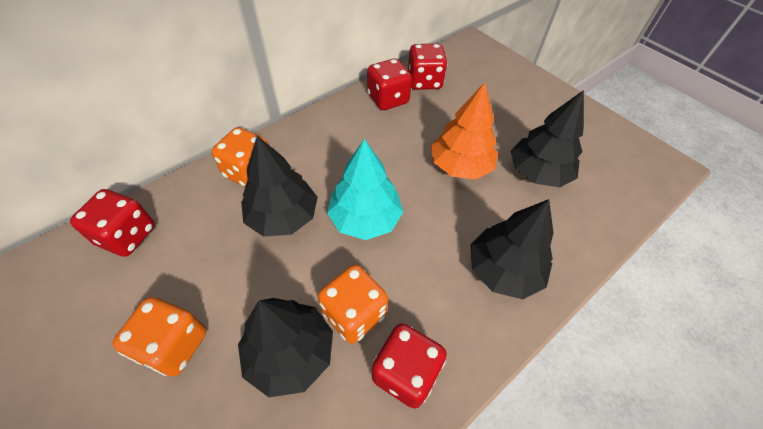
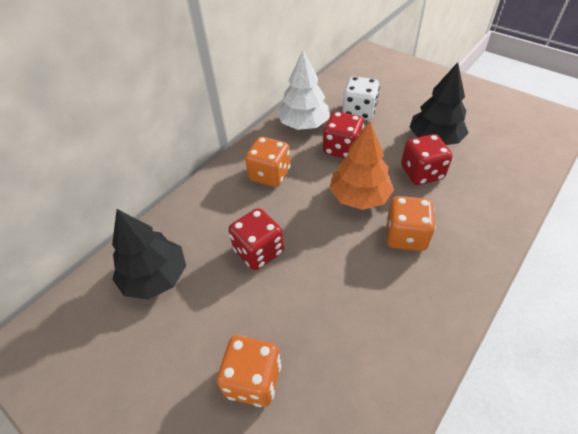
black tree: [238,298,333,397] [241,135,318,237] [471,199,553,299] [511,90,584,187] = 4 -> [112,209,186,300] [409,62,469,145] = 2
red dice: [70,189,155,257] [367,59,412,110] [372,323,447,409] [408,44,448,90] = 4 -> [228,208,284,270] [323,111,364,158] [401,134,453,185] = 3
turquoise tree: [327,139,403,240] = 1 -> none = 0
white dice: none = 0 -> [342,76,380,120] = 1
white tree: none = 0 -> [277,50,330,130] = 1

